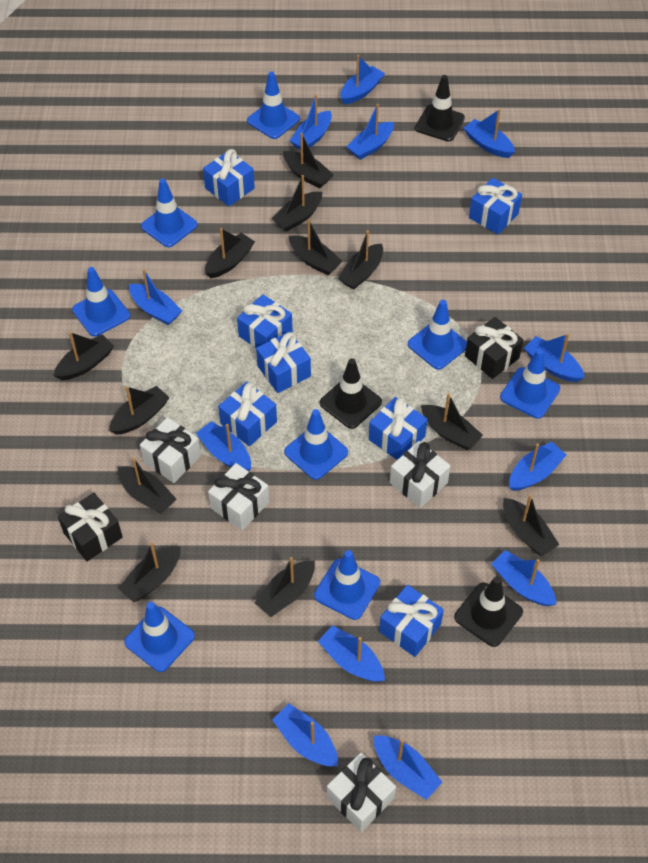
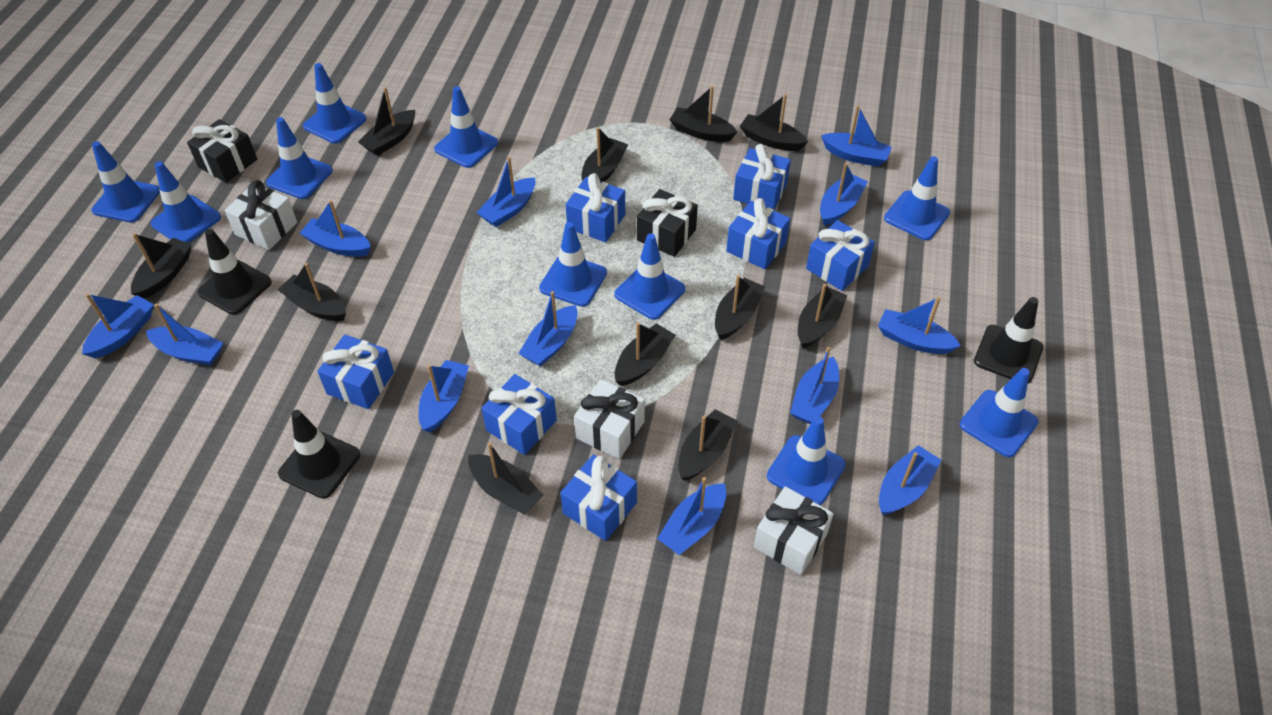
black boat: [54,332,114,380] [109,386,169,435] [118,457,177,514] [118,542,181,602] [205,228,255,278] [255,557,315,617] [271,175,322,232] [283,133,334,188] [289,219,343,275] [338,230,383,290] [421,393,483,450] [503,494,559,556] = 12 -> [131,233,192,299] [277,263,346,321] [358,87,415,156] [468,442,543,514] [581,127,628,182] [615,322,676,386] [669,86,737,142] [678,409,737,481] [715,275,765,340] [740,94,808,151] [798,284,848,348] = 11
blue traffic cone: [72,267,130,336] [124,602,195,672] [141,178,198,247] [247,72,300,139] [284,409,348,480] [314,550,380,620] [408,300,467,370] [500,349,560,419] = 8 -> [91,141,160,223] [151,161,221,243] [266,117,333,199] [303,63,367,144] [434,86,498,168] [539,222,607,307] [614,233,685,320] [767,416,846,505] [884,156,950,240] [960,368,1038,457] = 10
white gift: [140,417,201,483] [208,463,269,531] [327,753,396,832] [390,441,451,508] = 4 -> [224,180,297,250] [574,379,645,459] [754,486,834,575] = 3

